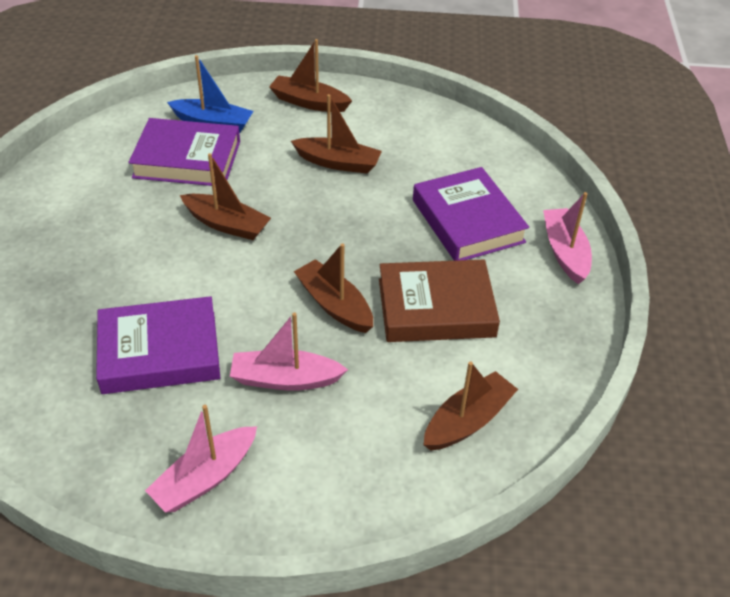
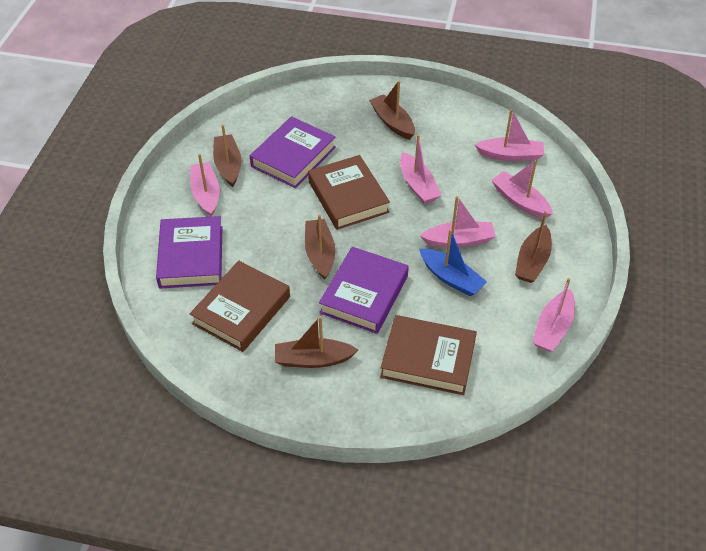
brown book: [379,260,500,342] = 1 -> [190,261,290,352] [308,155,390,230] [380,315,477,395] = 3
pink boat: [145,405,257,513] [230,312,348,391] [543,192,592,284] = 3 -> [190,154,220,217] [400,135,441,204] [420,196,496,248] [475,109,544,161] [491,160,553,219] [533,278,575,352] = 6

